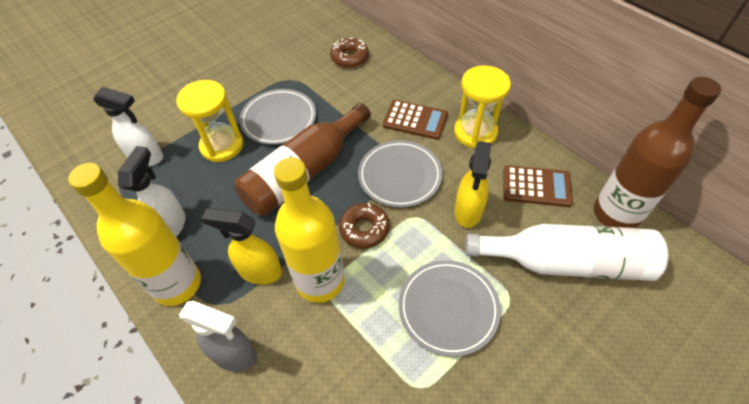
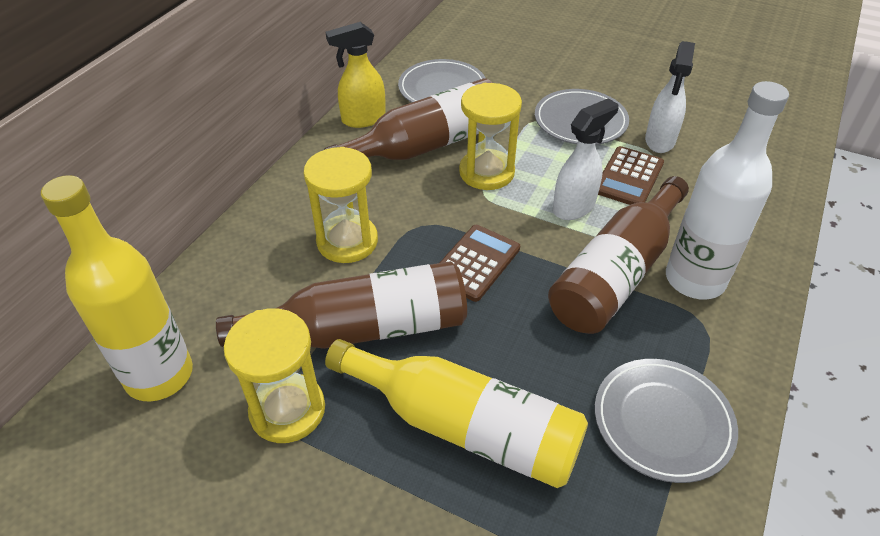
brown bottle: [235,103,371,216] [594,77,721,228] = 2 -> [216,261,467,349] [324,78,493,160] [548,176,689,334] = 3
brown donut: [330,38,369,68] [339,203,390,248] = 2 -> none = 0
grey spray bottle: [179,301,257,372] = 1 -> none = 0
yellow hourglass: [176,80,243,162] [454,65,511,149] = 2 -> [224,308,325,443] [303,147,378,263] [459,83,522,190] = 3
yellow spray bottle: [202,208,282,285] [455,141,491,228] = 2 -> [326,22,386,128] = 1

